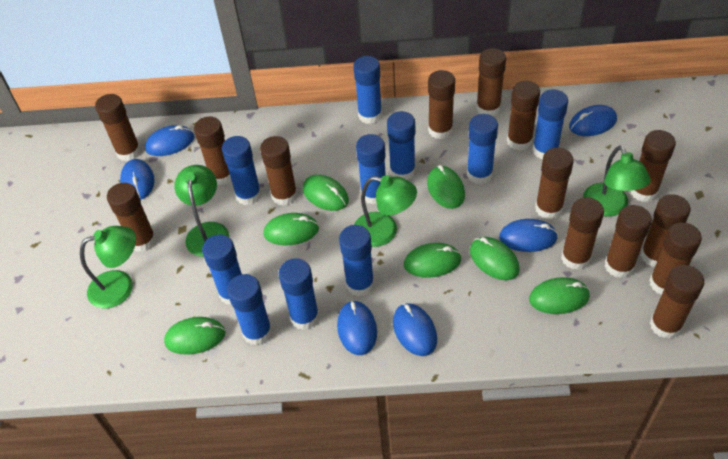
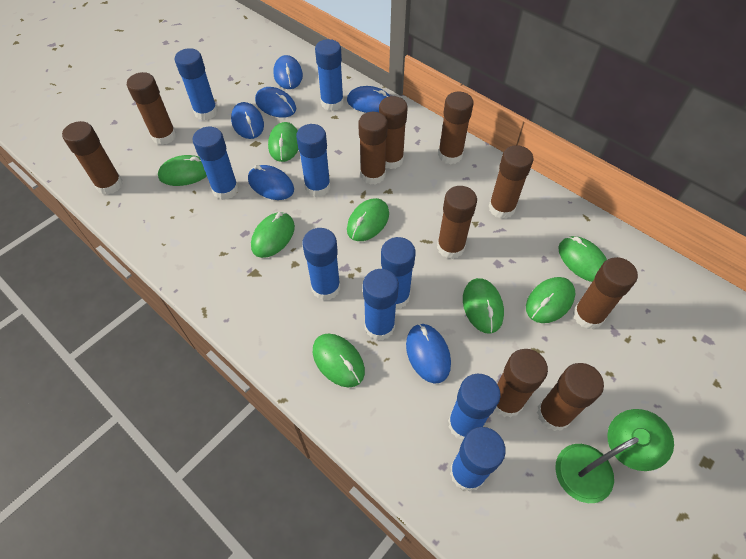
blue glue stick: [202,235,242,305] [222,136,262,205] [227,274,272,345] [279,258,319,330] [339,225,374,296] [353,56,382,124] [356,134,386,205] [387,111,415,180] [467,114,498,184] [532,89,568,159] = 10 -> [175,48,218,120] [193,127,239,200] [296,124,331,197] [302,228,341,300] [315,39,344,111] [363,269,399,340] [381,237,416,309] [448,374,501,441] [450,427,506,492] = 9
brown glue stick: [95,94,141,161] [107,183,156,252] [194,117,232,185] [260,136,298,206] [428,70,455,139] [476,48,506,116] [507,81,540,151] [535,148,574,219] [561,197,604,270] [605,205,652,278] [630,130,676,202] [641,194,691,267] [649,222,702,295] [650,265,704,339] = 14 -> [62,121,123,195] [127,72,176,145] [358,112,388,185] [379,96,408,169] [437,186,477,259] [438,91,474,164] [488,145,533,219] [495,349,548,417] [537,363,604,431] [573,257,638,329] = 10
green lamp: [80,226,136,308] [174,165,229,257] [354,175,417,247] [583,145,651,217] = 4 -> [555,409,674,503] = 1
green mouse: [164,317,226,355] [263,213,319,246] [303,175,349,211] [404,243,461,278] [427,165,465,209] [470,237,520,280] [529,277,590,314] = 7 -> [158,155,207,186] [251,212,295,258] [268,122,298,162] [313,334,365,388] [347,198,389,241] [463,278,504,334] [526,277,575,323] [558,236,607,282] = 8

